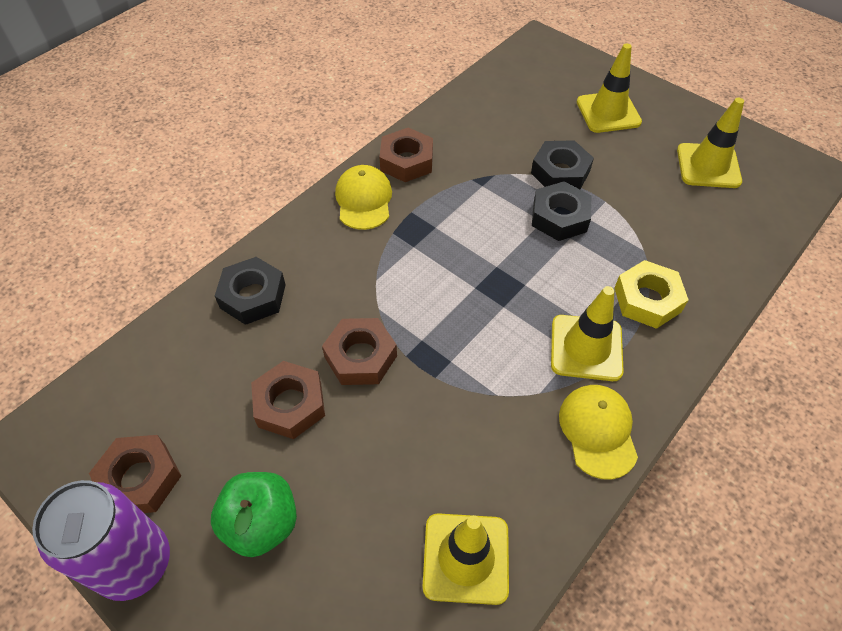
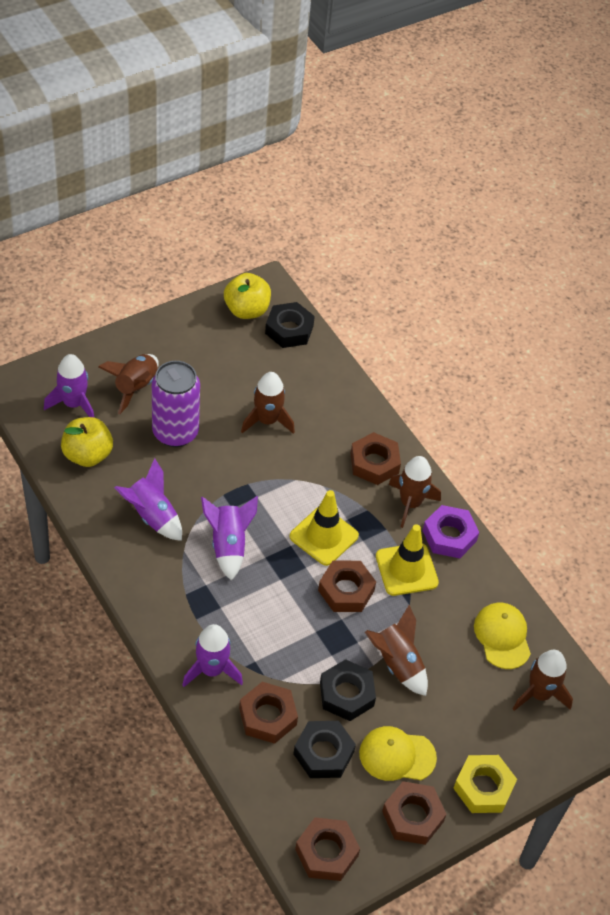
brown nut: [89,435,181,513] [251,361,325,439] [322,318,397,385] [380,128,433,182] = 4 -> [239,682,298,744] [295,817,360,881] [318,560,376,612] [351,432,401,485] [382,781,446,845] = 5
brown rocket: none = 0 -> [98,354,159,414] [241,372,295,434] [365,605,428,696] [389,456,441,528] [513,650,573,711] = 5
green apple: [211,472,297,557] = 1 -> none = 0
purple nut: none = 0 -> [423,505,479,558] = 1
purple rocket: none = 0 -> [44,354,95,418] [114,458,182,541] [182,624,243,687] [201,496,258,581] = 4
yellow apple: none = 0 -> [61,417,113,467] [224,273,271,319] = 2
yellow traffic cone: [423,513,509,605] [551,286,624,381] [577,44,642,133] [677,98,744,188] = 4 -> [290,490,359,566] [376,524,439,596] = 2

